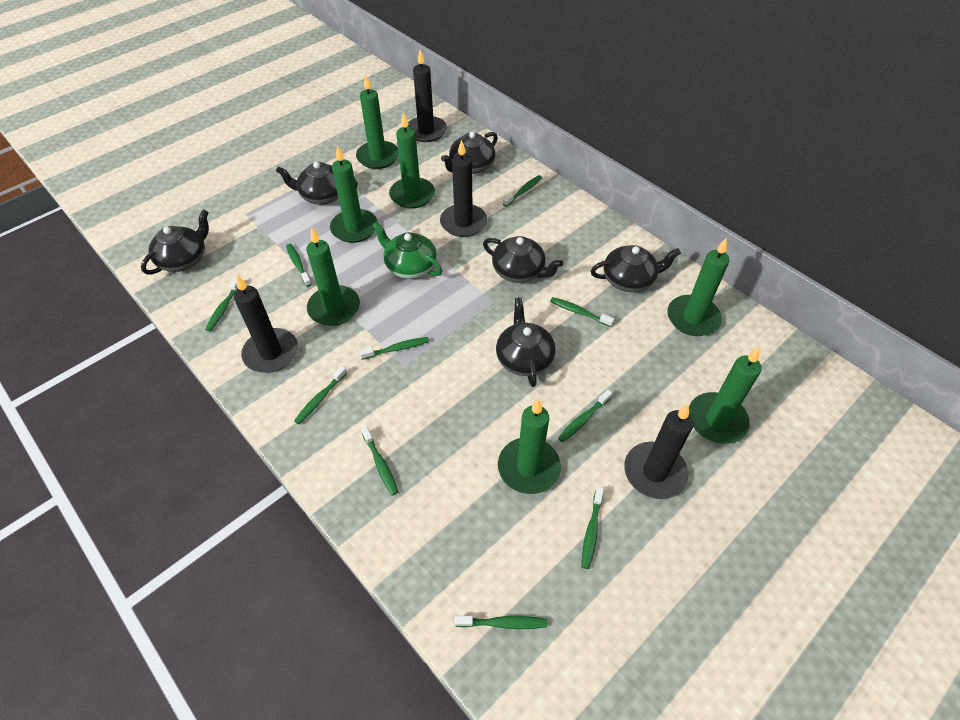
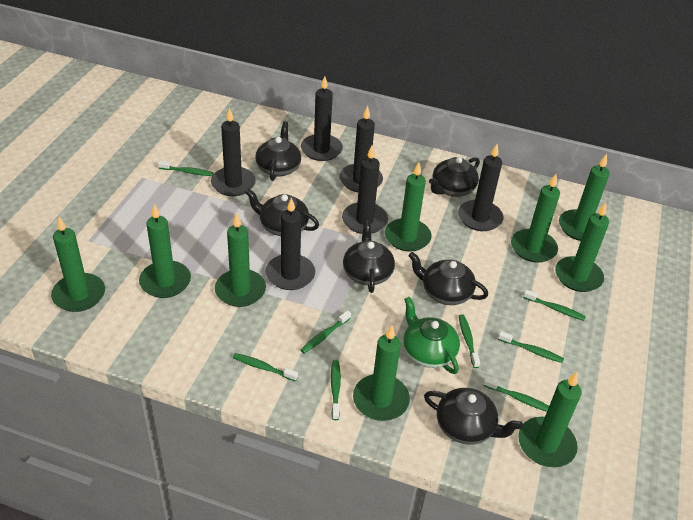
black candle: [234,275,298,373] [407,50,447,142] [440,140,487,237] [624,404,693,499] = 4 -> [211,108,256,196] [266,197,315,290] [301,76,343,161] [339,106,383,192] [342,146,388,234] [458,144,503,231] = 6
green candle: [306,228,360,326] [330,145,378,243] [356,74,399,169] [389,112,435,208] [498,399,561,494] [667,238,730,336] [689,347,762,444] = 7 -> [51,217,105,312] [139,204,191,298] [215,213,266,307] [353,325,410,421] [385,162,432,252] [511,174,560,263] [518,372,582,467] [555,202,609,292] [559,154,610,241] = 9
green toothbrush: [205,277,238,332] [286,244,312,287] [294,366,347,424] [359,337,429,360] [361,426,398,496] [455,616,547,629] [503,175,542,207] [550,297,614,327] [558,390,612,442] [581,486,604,569] = 10 -> [158,161,214,176] [233,353,298,382] [300,310,351,353] [331,360,341,420] [459,314,480,368] [483,377,549,412] [498,331,564,363] [523,290,586,321] = 8

